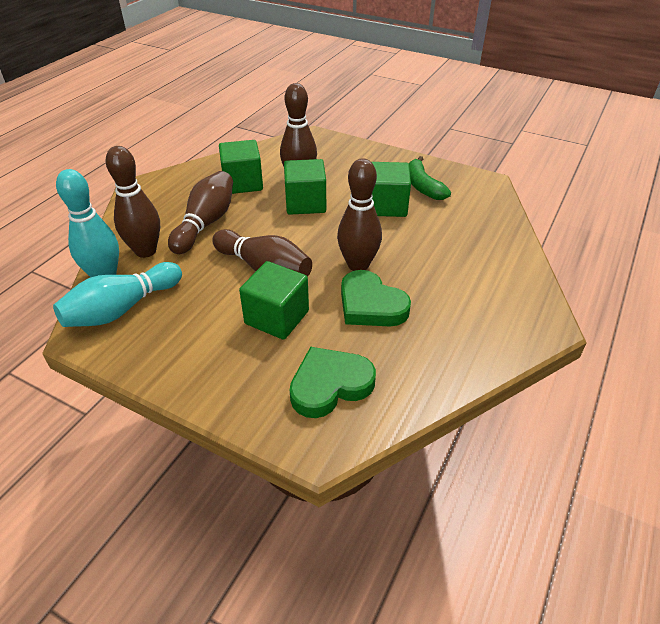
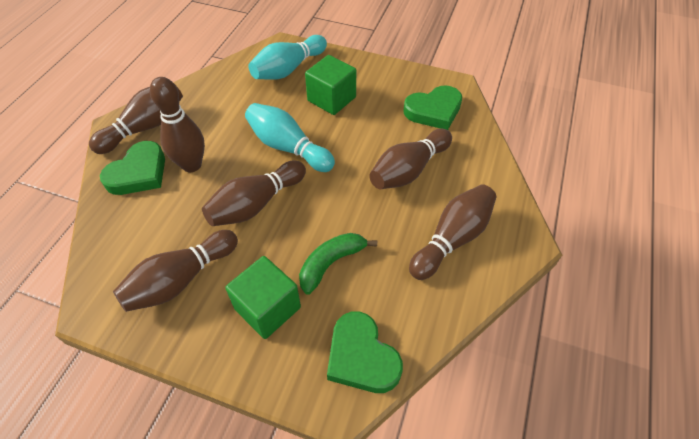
brown bowling pin: [106,146,160,258] [168,171,233,254] [212,229,312,277] [280,83,317,166] [337,158,382,271] = 5 -> [89,86,183,154] [113,230,238,312] [150,77,205,172] [202,160,306,226] [369,128,452,189] [409,184,497,280] = 6
green cube: [219,140,263,194] [239,261,309,340] [284,159,326,215] [372,162,411,217] = 4 -> [225,256,301,339] [305,55,356,115] = 2
green heart: [290,347,376,418] [341,270,411,327] = 2 -> [100,141,165,195] [327,311,403,393] [403,85,462,130] = 3

